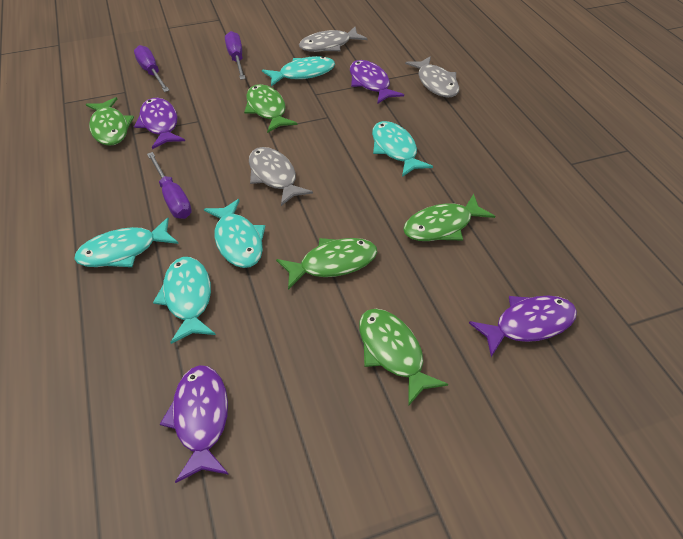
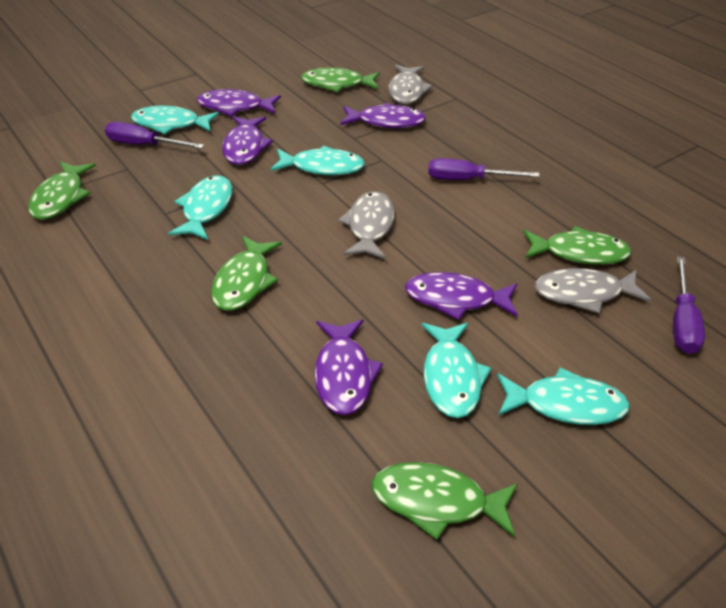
purple fish: [134,98,185,149] [160,365,229,483] [350,60,404,104] [469,296,577,357] = 4 -> [197,89,281,116] [222,116,273,165] [314,319,383,415] [340,103,426,128] [405,272,518,320] = 5

